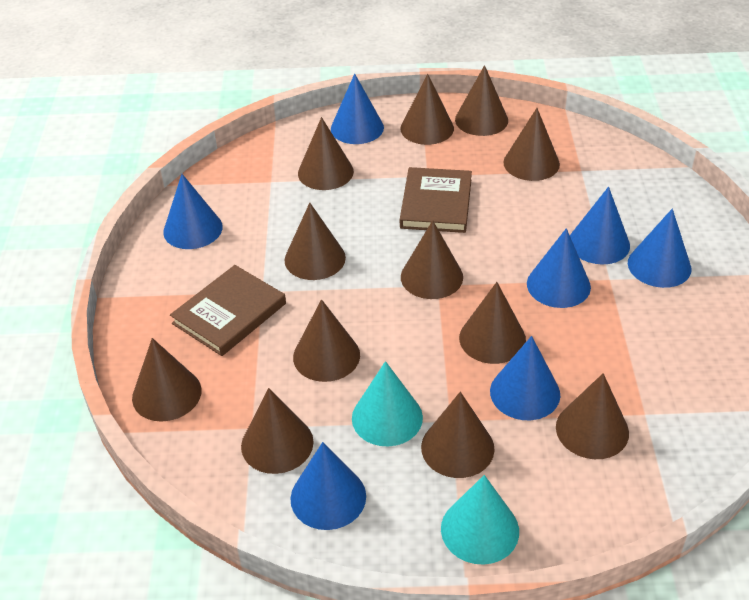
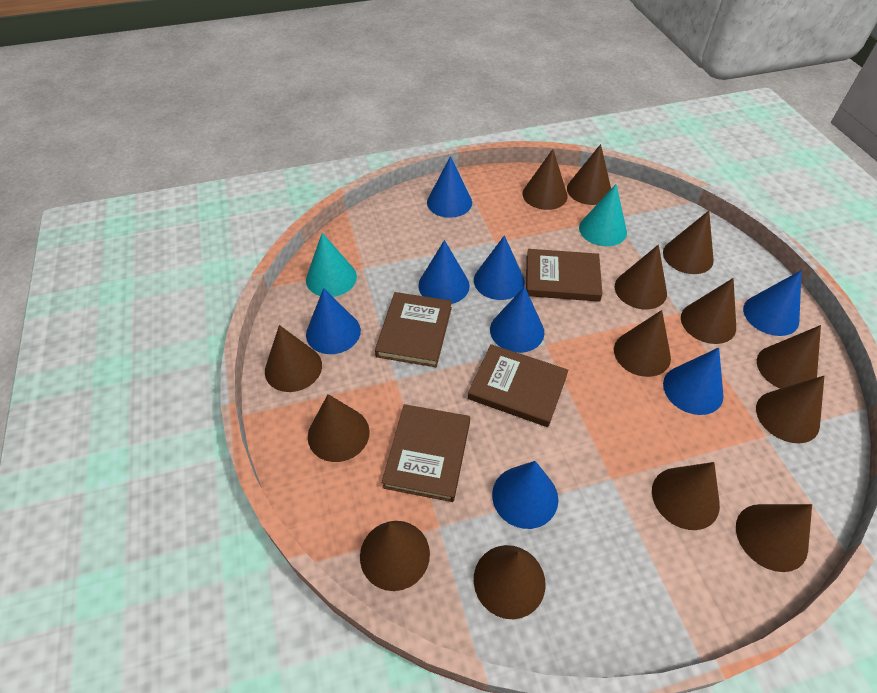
blue cone: [163,174,223,249] [290,442,366,530] [331,74,384,144] [490,336,560,420] [527,228,591,308] [570,187,630,265] [628,209,691,288] = 7 -> [306,288,361,354] [418,240,470,304] [427,156,472,218] [474,235,525,300] [490,286,544,353] [492,461,558,529] [663,347,723,415] [743,270,802,336] = 8
brown book: [170,265,286,356] [400,167,472,233] = 2 -> [375,292,452,367] [382,404,470,502] [468,344,568,427] [526,249,603,302] = 4
brown cone: [132,338,201,422] [241,388,314,474] [285,203,346,280] [293,299,360,382] [298,117,354,190] [400,74,454,145] [401,220,463,299] [421,392,495,478] [455,65,508,136] [459,282,526,364] [503,108,560,181] [556,373,629,459] = 12 -> [265,325,322,392] [308,394,370,462] [360,521,430,591] [474,545,546,619] [522,149,568,210] [567,144,611,205] [614,310,671,377] [615,244,667,309] [652,462,720,530] [663,211,714,274] [681,278,736,344] [736,504,812,572] [756,376,824,443] [757,325,821,389] = 14

